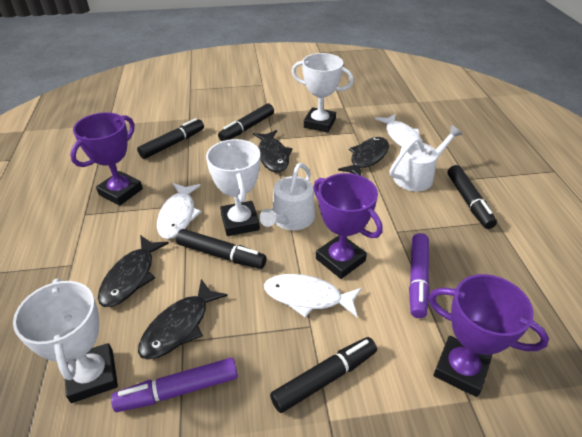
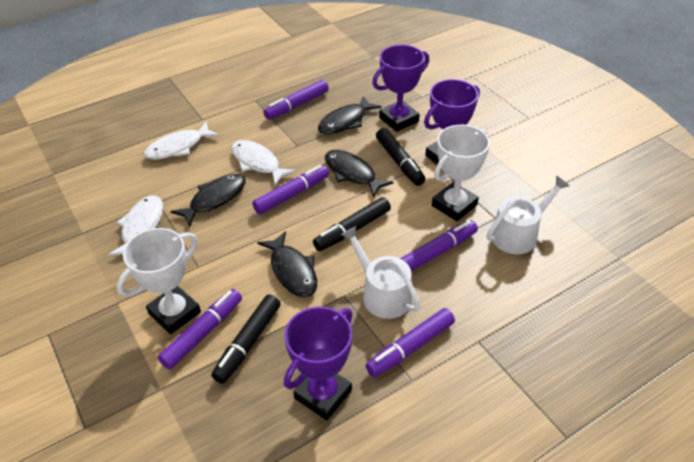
black marker: [137,118,204,159] [176,229,267,269] [218,103,274,141] [270,337,377,413] [447,165,497,229] = 5 -> [211,294,281,384] [313,197,391,251] [376,128,425,186] = 3
purple marker: [111,358,238,412] [409,233,430,318] = 2 -> [158,289,242,370] [252,165,329,214] [263,80,329,120] [365,308,455,377] [400,220,478,272] = 5
white trophy: [13,279,118,403] [206,139,260,236] [292,53,354,133] = 3 -> [116,228,201,334] [432,125,490,221] = 2

